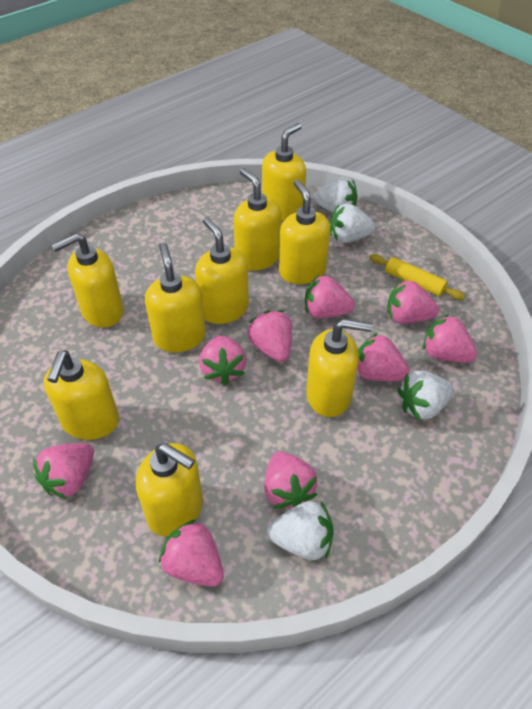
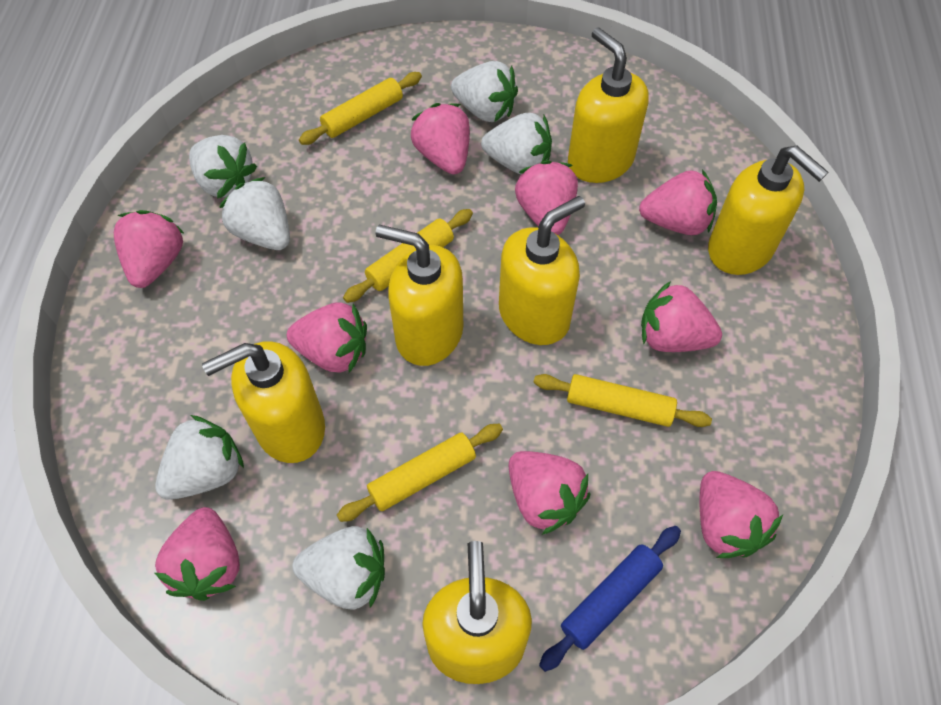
blue rolling pin: none = 0 -> [539,526,681,672] = 1
white strawberry: [267,500,334,560] [314,177,357,213] [330,203,375,243] [397,371,454,421] = 4 -> [155,415,244,500] [189,135,257,199] [219,177,290,250] [292,526,385,610] [451,61,518,122] [481,113,552,175] = 6
yellow rolling pin: [369,254,465,300] = 1 -> [299,72,422,145] [337,424,503,522] [343,209,473,303] [533,374,712,427] = 4
yellow soap dispenser: [44,350,119,440] [52,233,124,328] [136,443,203,537] [145,243,206,352] [195,217,249,324] [233,168,281,271] [262,123,306,221] [279,180,330,284] [306,319,372,417] = 9 -> [202,341,325,463] [376,225,463,366] [422,541,532,684] [499,196,585,345] [568,27,649,183] [708,145,828,275] = 6

